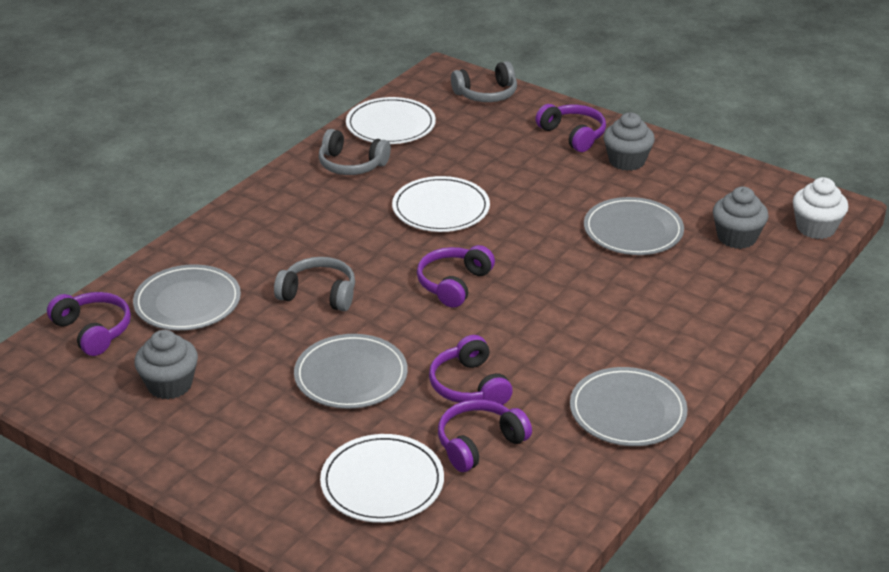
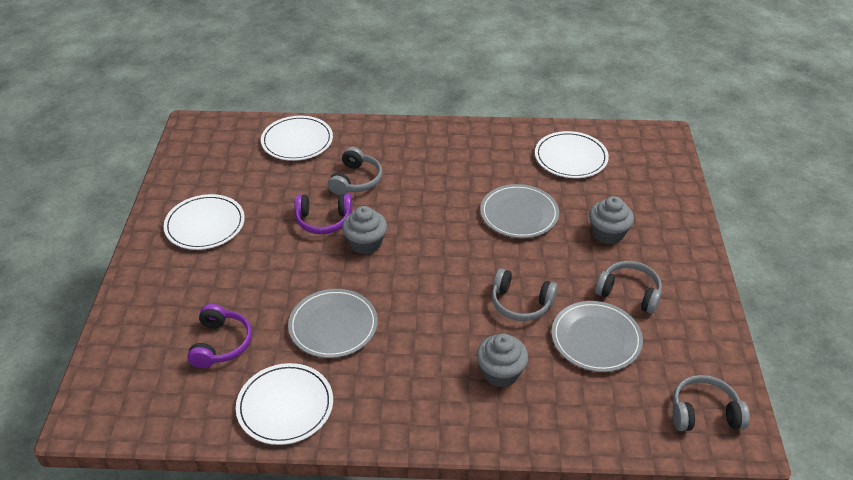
grey headphones: [274,257,355,311] [319,129,391,175] [451,61,517,102] = 3 -> [328,147,383,195] [492,268,558,321] [595,261,662,314] [673,375,750,431] = 4
grey plate: [133,264,241,331] [294,334,408,409] [570,367,688,446] [584,197,684,255] = 4 -> [288,289,378,358] [480,184,559,238] [551,301,643,372] = 3
purple headphones: [47,292,131,356] [417,245,495,308] [429,335,513,405] [438,399,532,472] [535,104,606,152] = 5 -> [187,304,252,368] [294,194,352,234] = 2
white cupcake: [793,177,848,239] = 1 -> none = 0
white plate: [320,434,444,523] [346,97,436,144] [392,176,490,232] = 3 -> [163,194,245,250] [236,363,333,445] [261,116,333,161] [535,131,609,178] = 4

